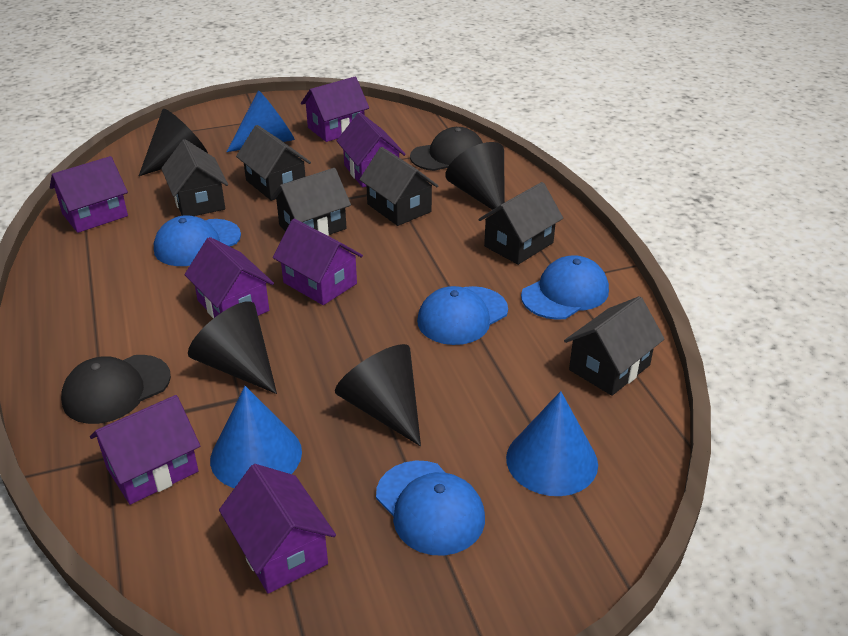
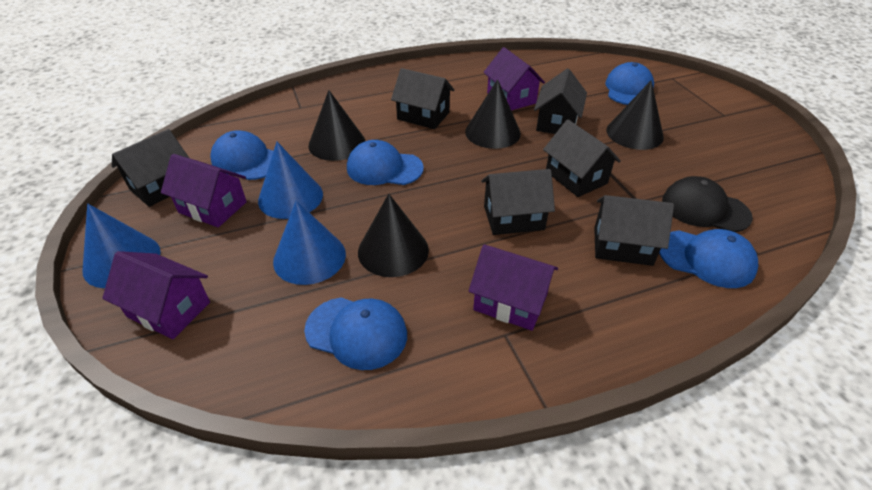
black cap: [61,355,171,424] [410,127,483,171] = 2 -> [662,176,753,232] = 1
blue cap: [154,215,241,266] [376,461,485,556] [417,286,508,345] [521,255,609,320] = 4 -> [210,130,273,180] [304,297,407,370] [347,140,424,185] [605,62,654,105] [659,229,758,288] = 5
purple house: [50,156,128,233] [90,395,200,505] [184,237,274,318] [219,464,336,594] [273,219,363,305] [301,77,369,142] [337,112,406,187] = 7 -> [102,251,210,339] [161,154,247,227] [469,244,558,331] [483,47,545,111] = 4

